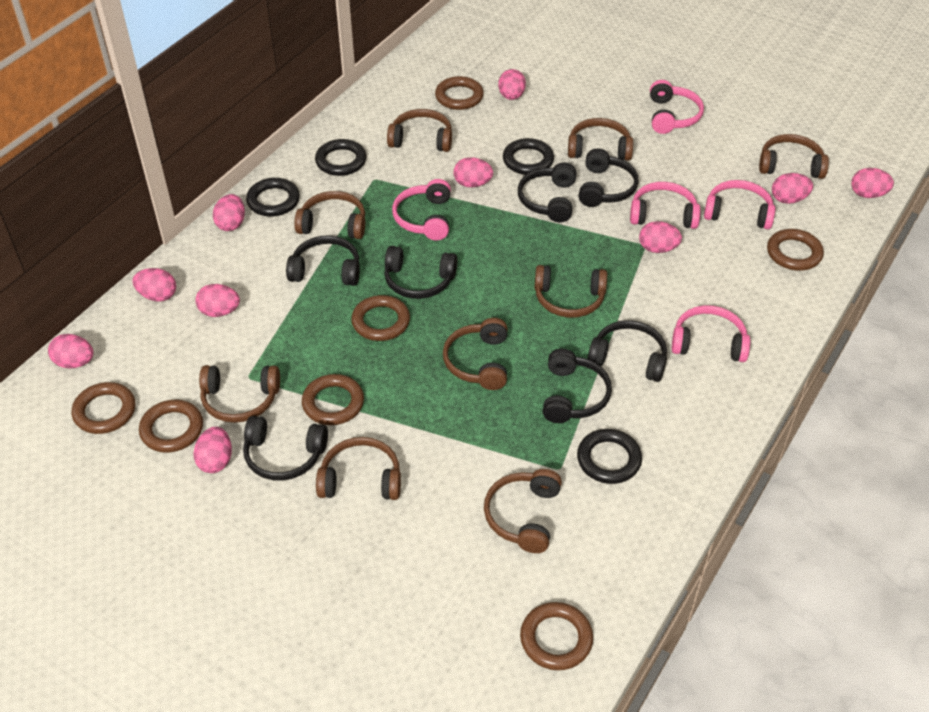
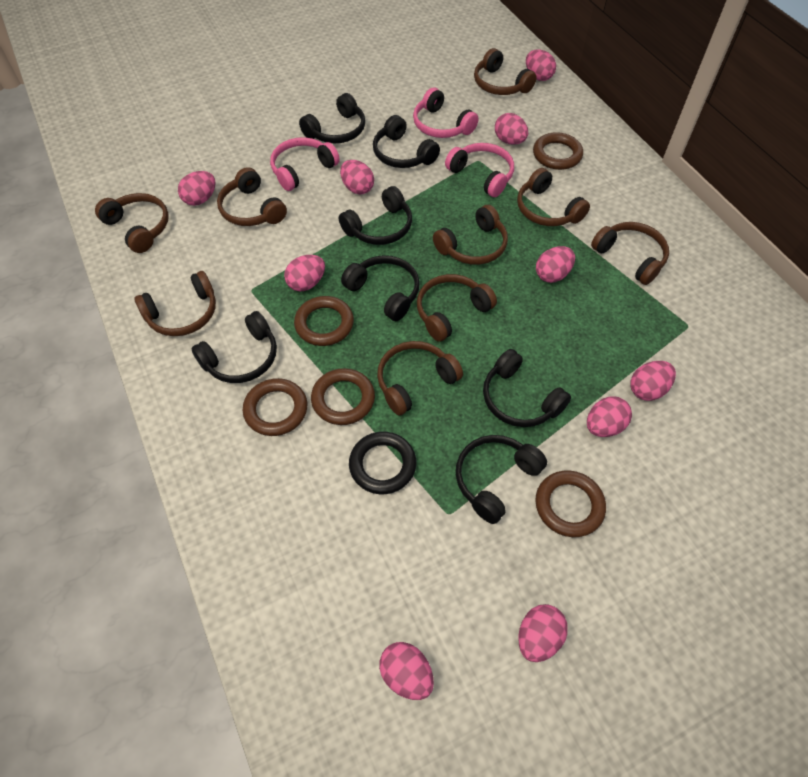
black ring: [246,178,300,216] [315,139,367,176] [503,138,554,175] [577,429,642,484] = 4 -> [349,432,417,494] = 1
brown ring: [72,382,135,434] [139,400,203,453] [302,374,364,425] [351,295,410,341] [435,76,484,110] [520,602,593,670] [767,229,824,271] = 7 -> [243,378,307,436] [294,296,354,346] [311,368,375,425] [533,132,583,170] [535,470,606,537] = 5
pink headphones: [392,179,451,240] [630,182,700,229] [650,80,704,134] [672,305,750,362] [704,180,776,229] = 5 -> [270,137,340,191] [413,88,479,138] [445,143,514,197] = 3

